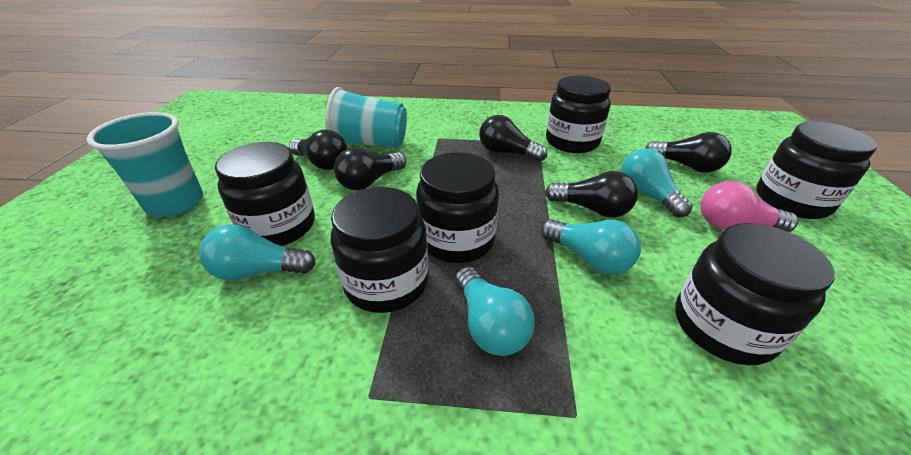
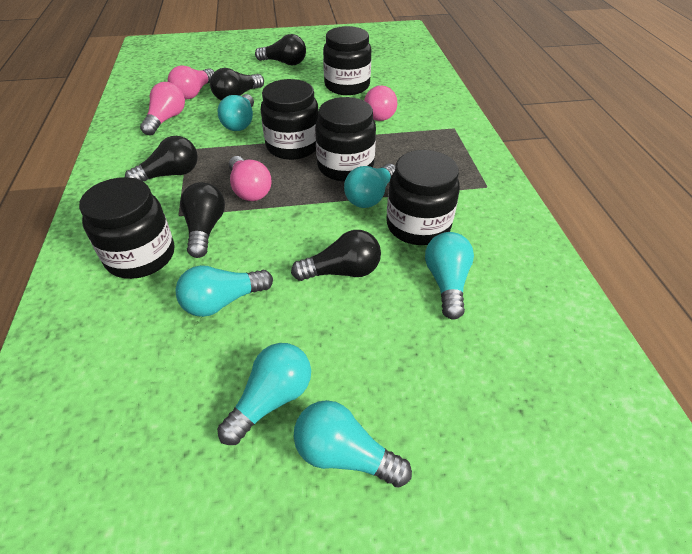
black jar: [215,142,315,246] [330,187,429,313] [416,152,499,263] [546,76,611,153] [675,223,835,365] [756,122,877,219] = 6 -> [79,177,174,279] [261,79,319,160] [315,97,376,181] [323,26,372,95] [386,150,460,245] = 5
pink light bulb: [700,181,798,232] = 1 -> [140,82,185,135] [168,65,214,100] [229,156,271,201] [364,85,397,121] = 4
turquoise cup: [87,112,203,217] [325,87,407,148] = 2 -> none = 0
turquoise light bulb: [199,224,316,280] [455,266,535,356] [541,219,641,274] [621,148,693,218] = 4 -> [175,265,273,317] [217,343,311,445] [218,94,254,131] [294,400,412,487] [344,164,395,208] [425,232,474,319] = 6

